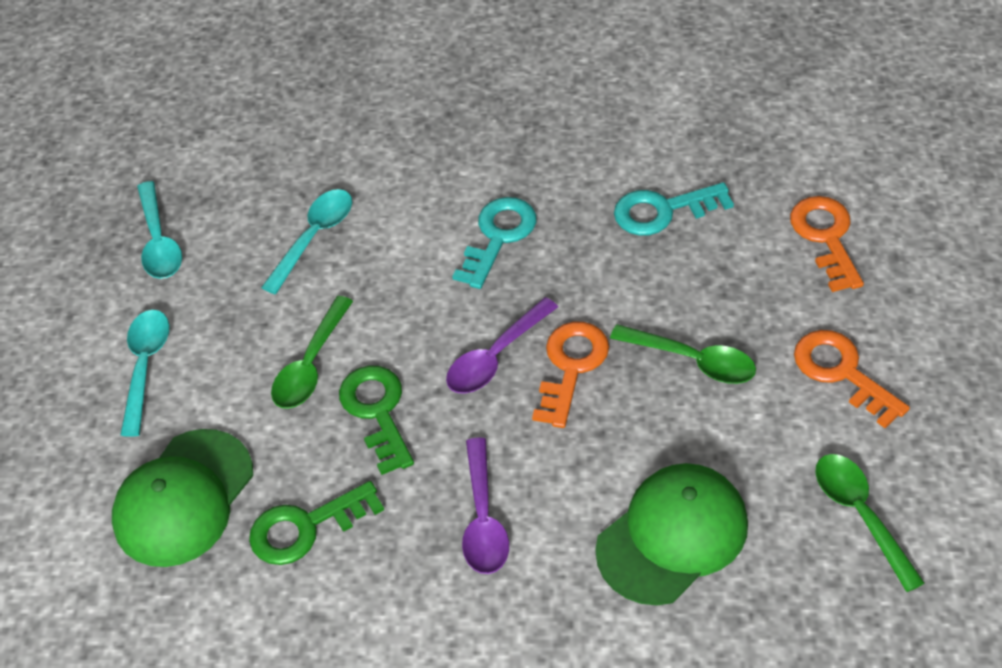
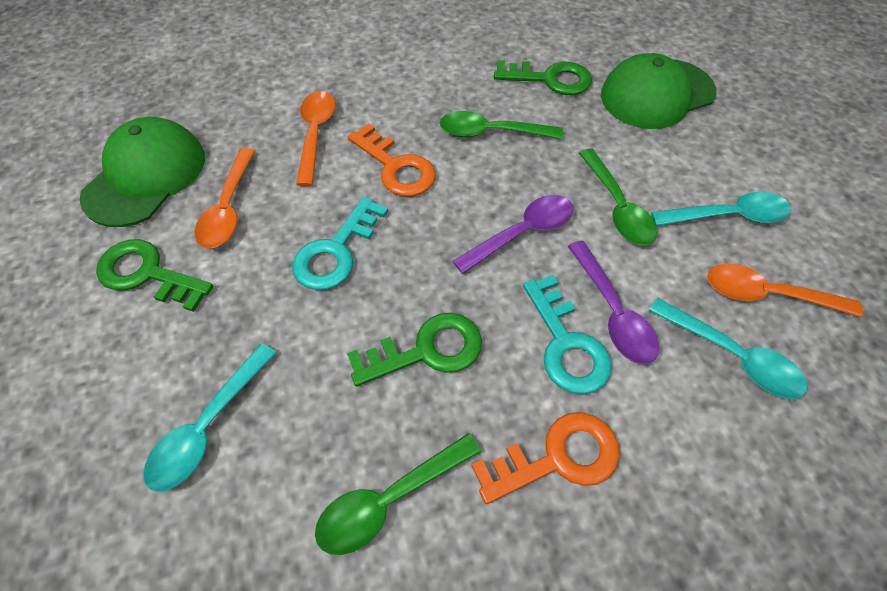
green key: [249,481,384,565] [339,365,414,475] = 2 -> [96,239,213,312] [347,313,482,387] [494,60,592,95] = 3
orange key: [532,322,609,428] [790,196,864,292] [794,330,910,428] = 3 -> [348,124,436,197] [472,412,620,504] = 2
orange spoon: none = 0 -> [194,148,255,249] [296,91,335,186] [707,264,863,317] = 3

